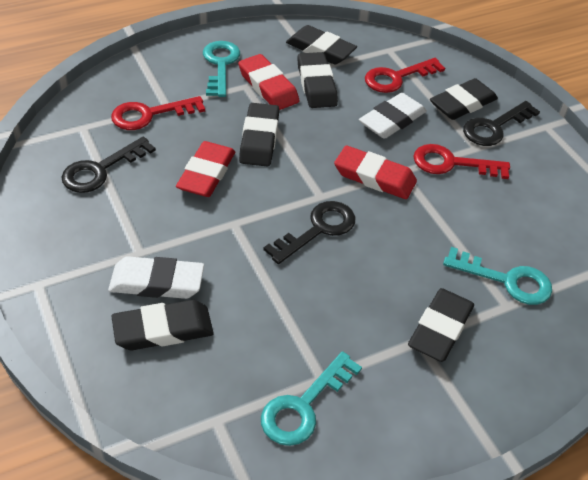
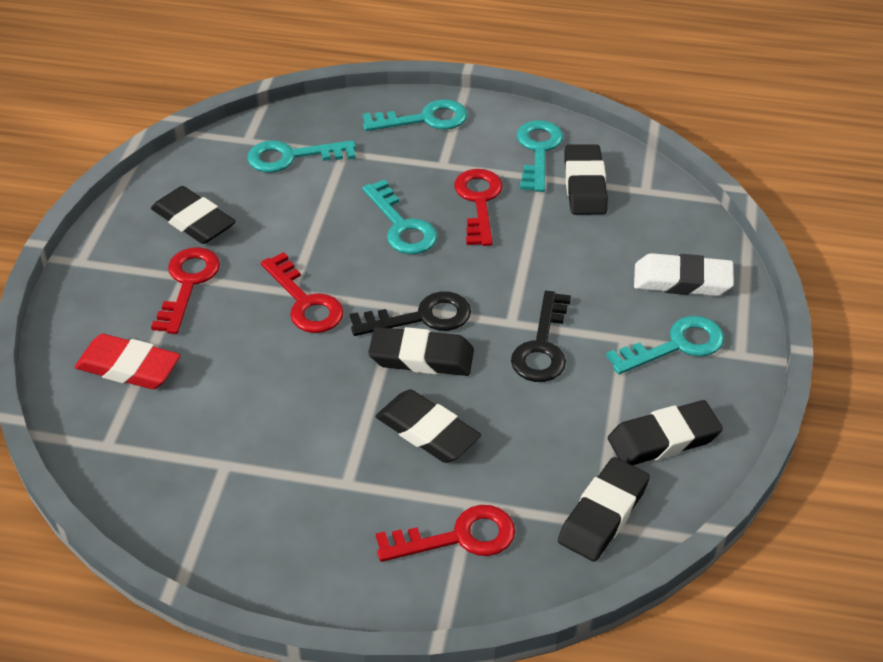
black key: [62,137,156,193] [264,201,355,264] [463,101,540,146] = 3 -> [350,291,471,336] [511,291,571,382] = 2
red eraser: [176,141,235,197] [238,54,300,110] [334,145,417,199] = 3 -> [75,334,181,389] = 1
red key: [111,96,205,130] [365,58,445,93] [413,144,510,179] = 3 -> [151,247,220,334] [261,252,344,333] [376,505,515,562] [454,169,503,246] = 4
turquoise key: [203,41,240,97] [261,351,362,446] [443,247,552,305] = 3 -> [247,140,356,173] [362,179,437,254] [363,99,467,131] [517,120,563,192] [606,316,724,374] = 5
white eraser: [108,256,204,299] [359,93,427,139] = 2 -> [634,253,734,296] = 1

